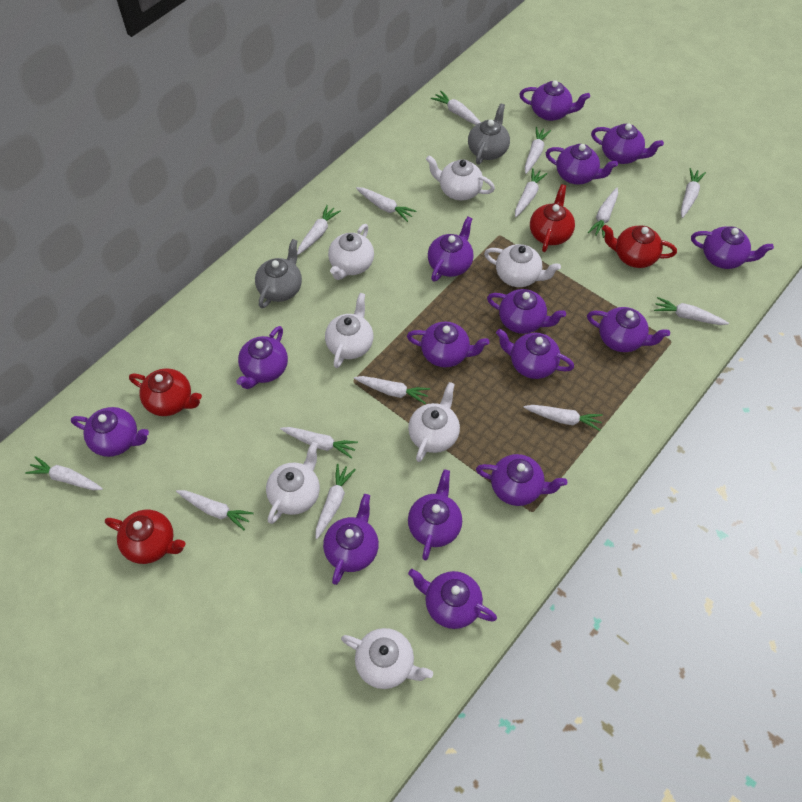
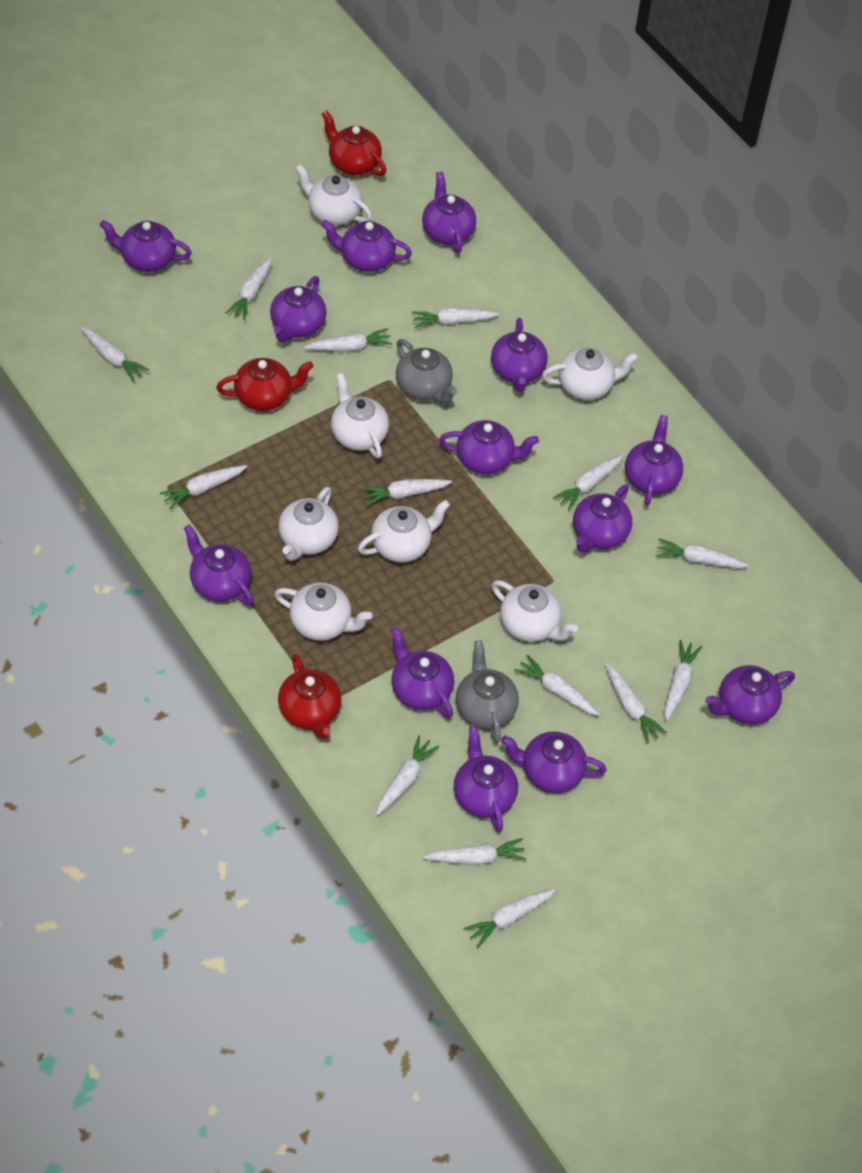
purple teapot: [71,407,149,457] [236,326,288,389] [323,494,379,585] [407,321,489,367] [408,469,462,561] [408,569,497,629] [428,217,474,282] [476,454,567,506] [487,289,566,334] [496,329,574,379] [519,80,590,121] [546,144,618,185] [587,307,670,352] [591,124,664,164] [691,226,774,269] = 15 -> [100,220,192,272] [184,524,253,605] [270,276,327,342] [321,220,412,272] [391,627,454,718] [422,171,476,253] [439,420,539,474] [454,727,518,832] [491,318,548,391] [501,731,607,793] [573,485,632,553] [625,415,683,505] [705,665,795,725] = 13
red teapot: [105,510,185,564] [129,368,202,416] [530,184,575,252] [602,225,677,268] = 4 -> [216,358,314,411] [278,654,341,739] [322,110,387,176] = 3

